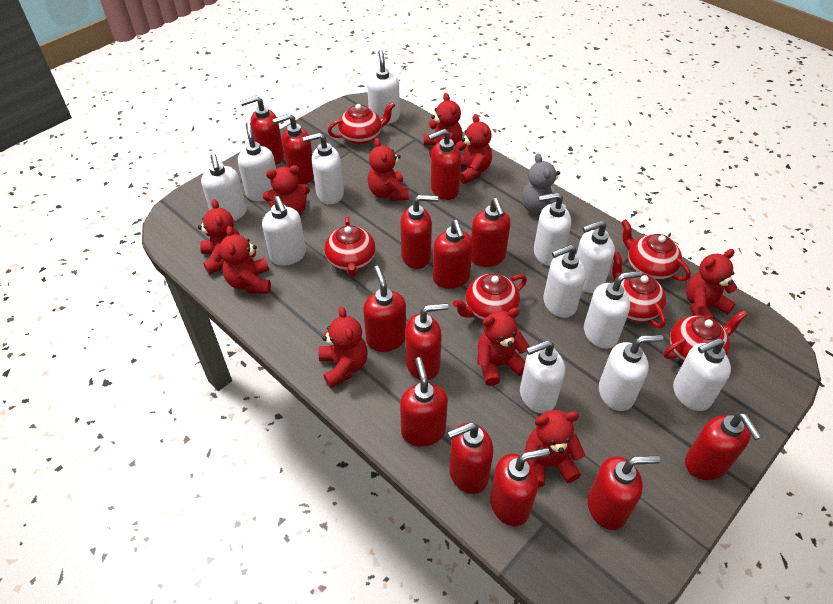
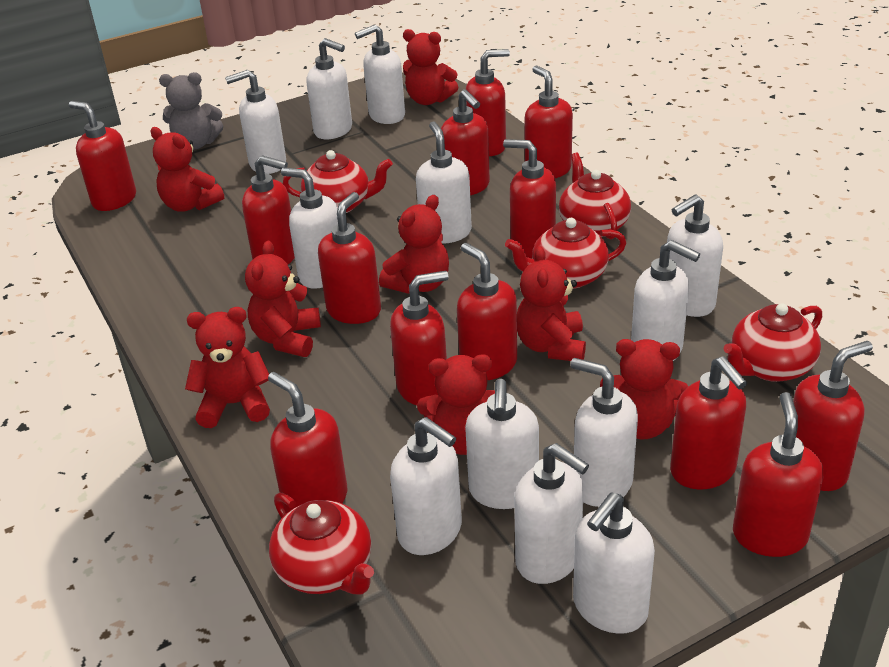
red teapot: [324,216,376,277] [328,102,395,145] [453,273,527,321] [612,252,666,328] [621,219,691,281] [664,310,748,362] = 6 -> [269,492,374,595] [283,150,393,213] [505,218,626,289] [559,153,631,239] [724,303,822,382] = 5
red teddy bear: [198,199,240,275] [219,226,271,294] [263,165,310,215] [319,306,368,388] [367,138,409,201] [424,93,462,158] [456,114,492,184] [478,308,530,386] [524,410,585,488] [686,249,738,319] = 10 -> [150,127,224,212] [185,307,270,428] [245,241,321,357] [379,195,449,294] [403,29,458,105] [417,354,495,455] [517,246,586,361] [600,339,689,439] = 8

